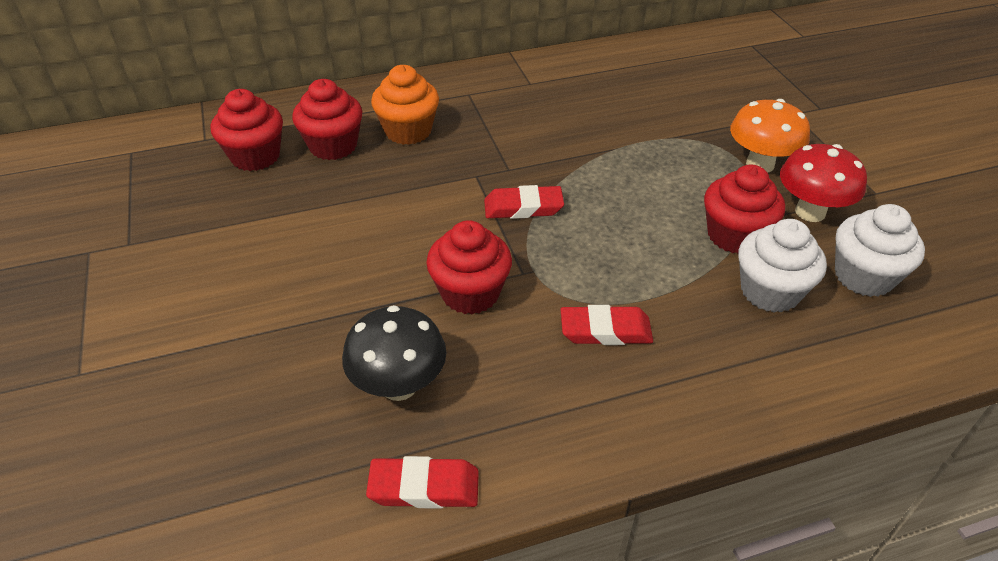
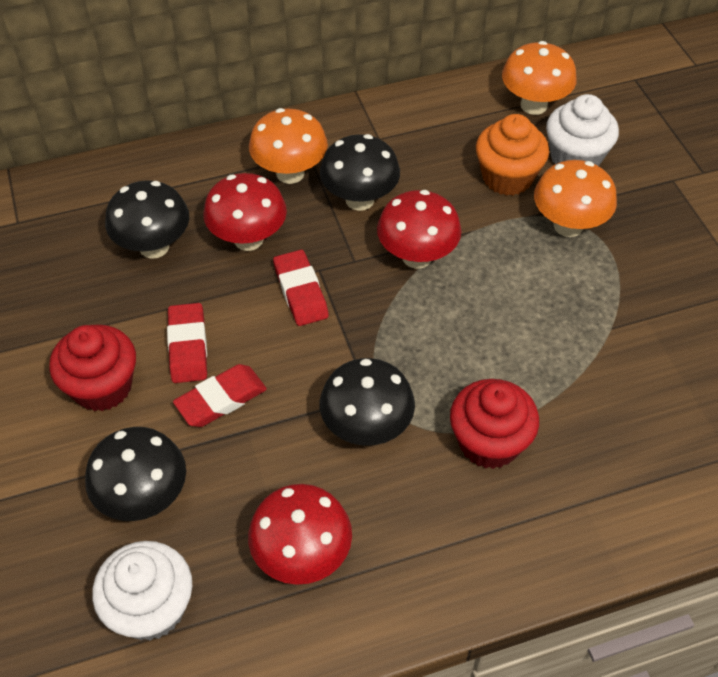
black mushroom: [342,305,446,401] = 1 -> [85,427,186,521] [105,180,189,259] [320,134,400,211] [320,358,415,446] = 4
orange mushroom: [730,99,810,173] = 1 -> [249,108,328,184] [502,41,577,115] [534,160,617,237] = 3
red cupcake: [211,89,283,171] [292,79,362,160] [426,220,512,314] [704,164,785,254] = 4 -> [49,324,136,411] [450,379,539,469] = 2
red mushroom: [780,144,867,222] = 1 -> [203,173,287,251] [248,484,352,585] [377,190,461,269] = 3

